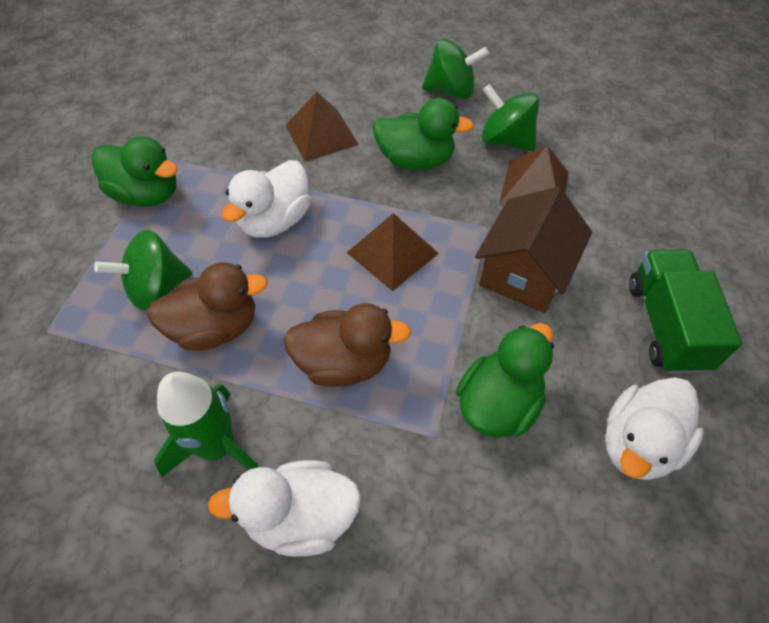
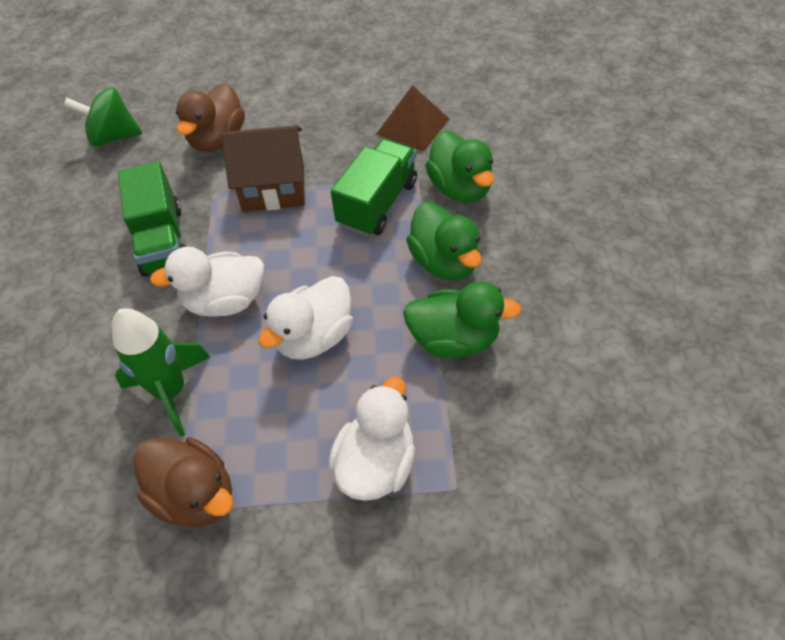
brown pyramid: [285,92,359,162] [346,213,439,291] [500,145,568,204] = 3 -> [376,85,449,152] = 1
green spinning top: [94,230,192,310] [422,39,489,100] [482,84,539,152] = 3 -> [64,87,142,147] = 1
green truck: [629,250,742,374] = 1 -> [118,161,186,277] [331,139,417,236] = 2

